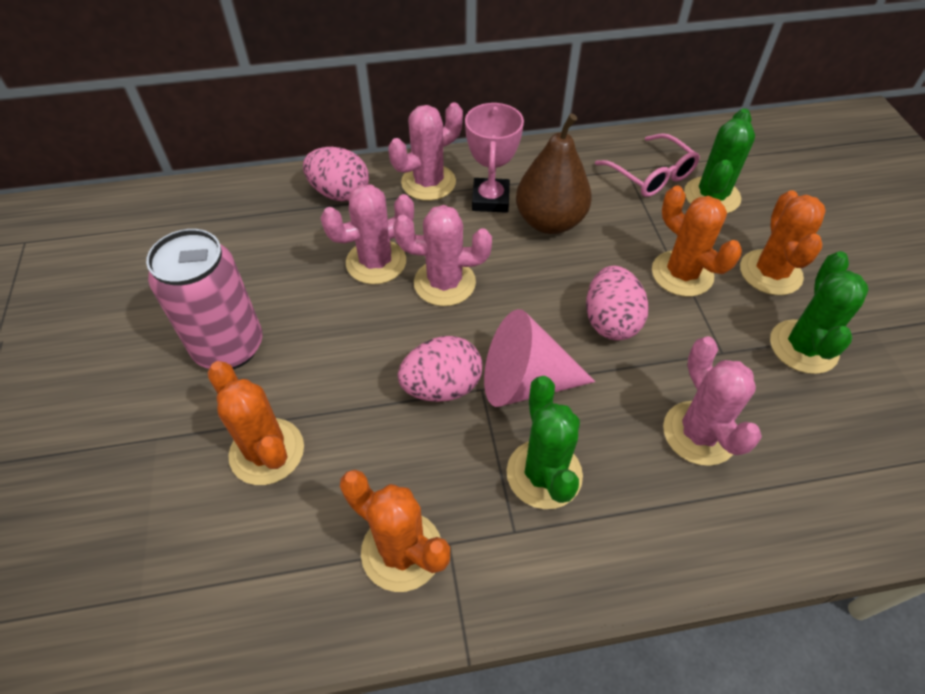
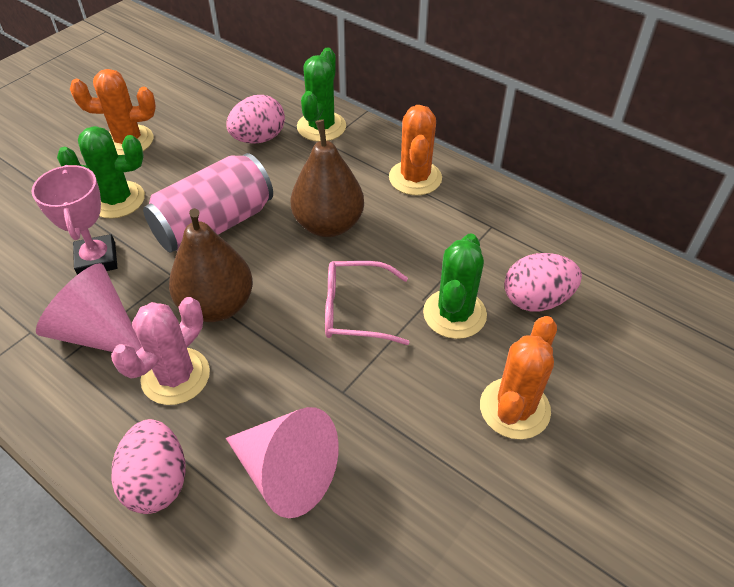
brown pear: [516,113,592,234] = 1 -> [169,208,253,322] [291,120,364,237] = 2
orange cactus: [208,361,304,485] [340,470,450,592] [652,186,742,297] [740,190,826,295] = 4 -> [70,69,156,155] [389,105,442,195] [480,316,557,439] = 3
pink cactus: [321,184,414,284] [388,102,463,201] [393,205,492,306] [663,336,762,466] = 4 -> [111,297,210,405] = 1
pink cone: [484,309,595,407] = 1 -> [36,263,142,352] [226,407,339,518] = 2

